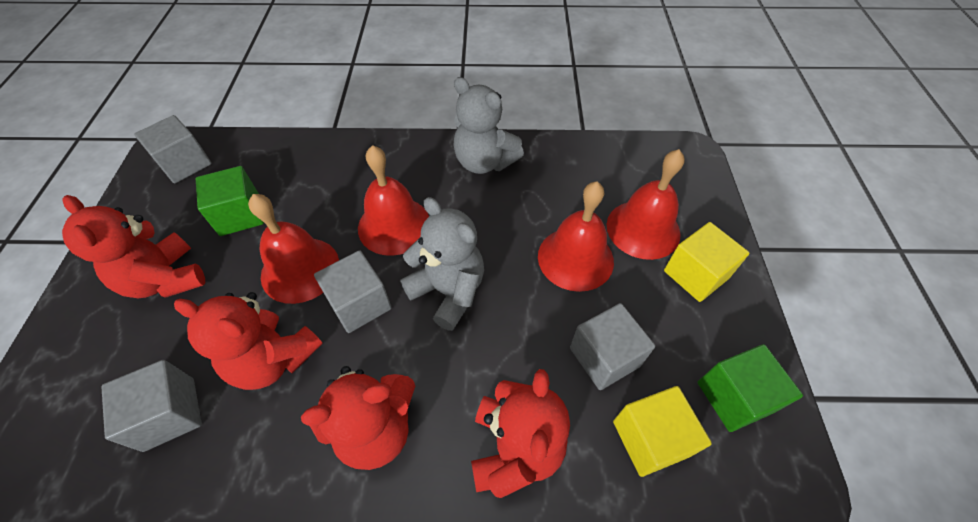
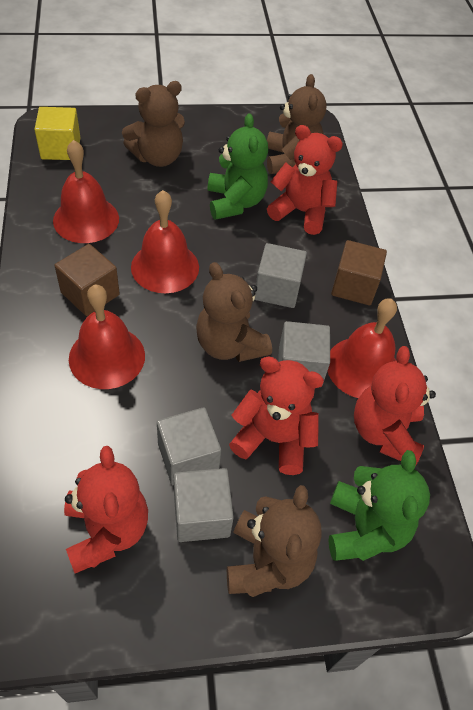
brown cube: none = 0 -> [55,244,120,316] [331,240,387,305] = 2
brown teddy bear: none = 0 -> [122,81,185,167] [196,262,272,362] [227,485,322,597] [267,74,326,174] = 4
green cube: [196,166,264,236] [698,344,803,432] = 2 -> none = 0
green teddy bear: none = 0 -> [208,114,268,220] [329,450,430,561] = 2
grey teddy bear: [400,197,484,331] [453,77,524,174] = 2 -> none = 0
yellow cube: [613,386,712,477] [664,222,749,302] = 2 -> [34,107,81,160] = 1

